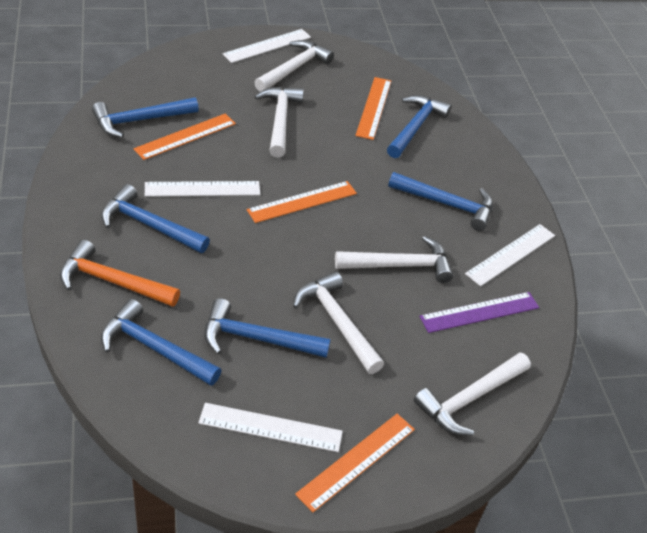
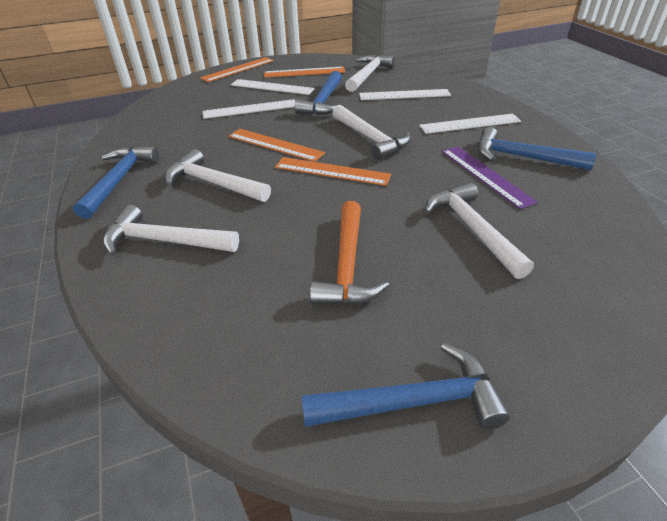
blue hammer: [92,97,199,138] [101,184,210,253] [101,299,222,386] [204,298,331,358] [387,95,451,158] [388,172,493,231] = 6 -> [73,146,159,219] [294,71,342,115] [302,343,510,429] [478,127,596,170] = 4

